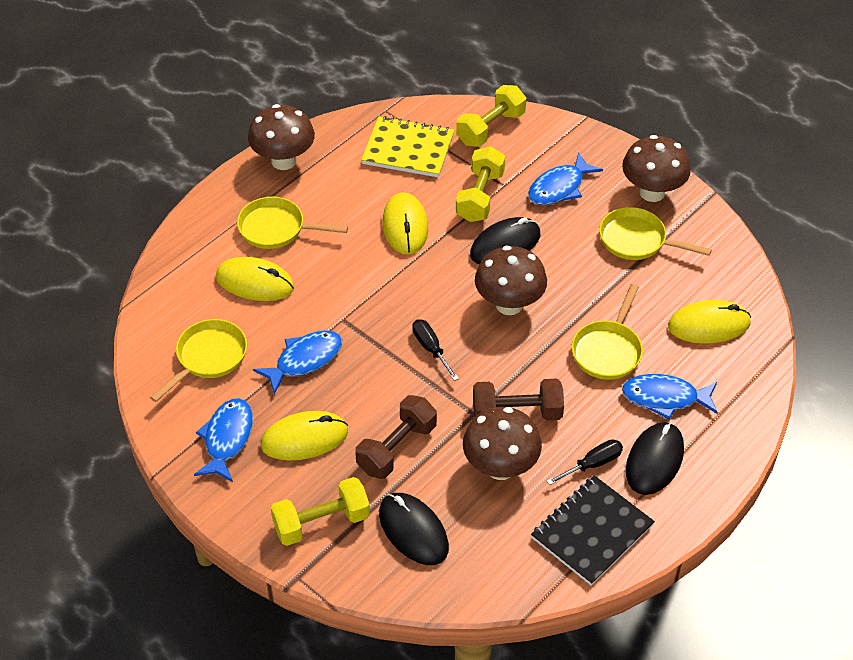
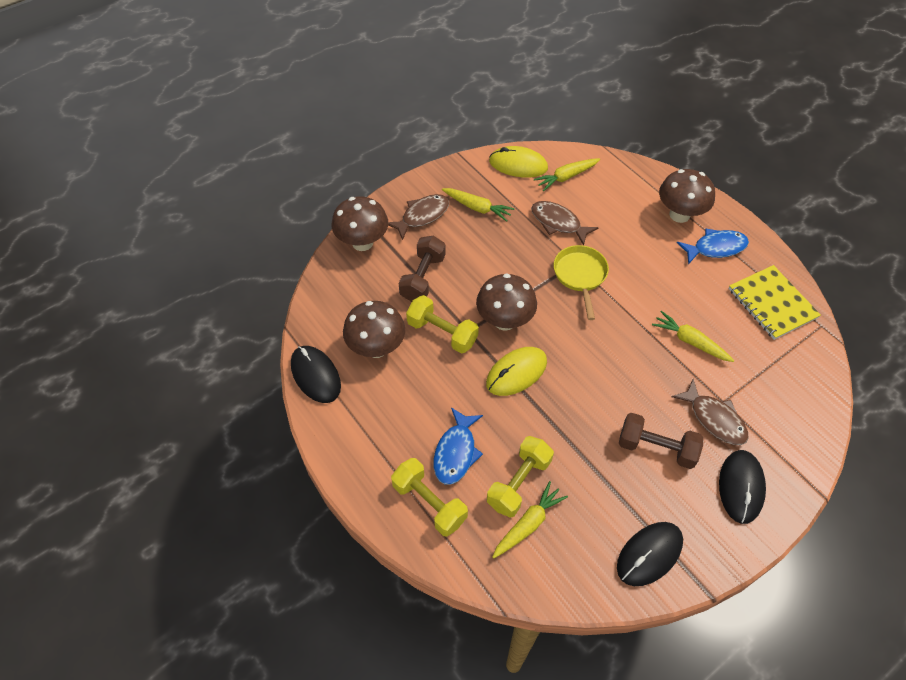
black notebook: [531,475,655,586] = 1 -> none = 0
black screwdriver: [412,319,459,381] [547,439,623,485] = 2 -> none = 0
blue fish: [194,398,253,482] [253,330,342,395] [528,152,603,205] [622,374,718,419] = 4 -> [434,407,483,485] [677,229,749,264] = 2
brown fish: none = 0 -> [388,194,449,240] [531,201,599,246] [672,379,748,445] = 3
yellow carrot: none = 0 -> [442,188,515,222] [492,481,568,558] [534,158,600,191] [652,311,735,362] = 4
yellow mouse: [216,257,294,301] [261,411,348,461] [382,192,428,255] [668,300,751,344] = 4 -> [486,347,547,396] [489,146,548,178] = 2
yellow pan: [150,319,247,402] [237,197,348,249] [572,284,643,380] [599,207,712,260] = 4 -> [554,245,609,320] = 1

